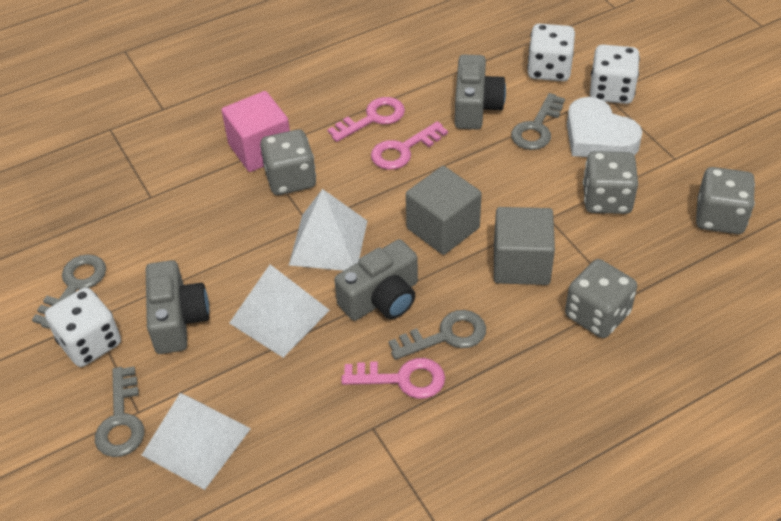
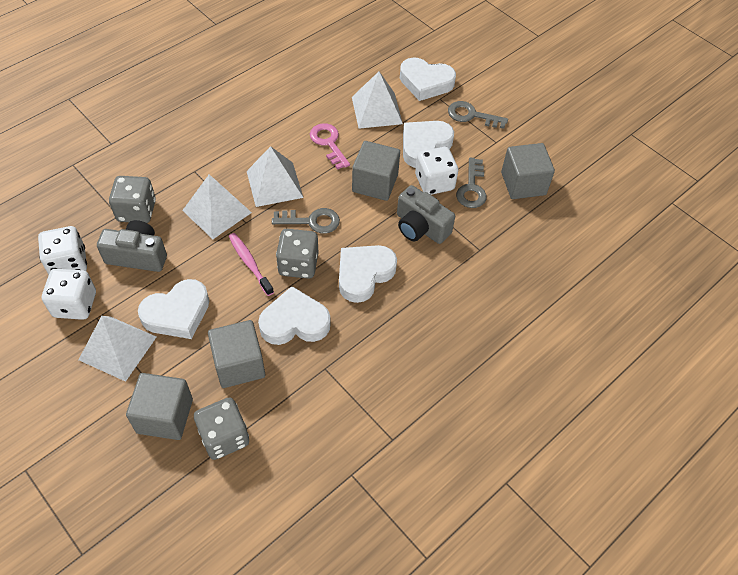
grey camera: [146,260,209,354] [334,239,418,321] [455,55,506,129] = 3 -> [97,220,167,272] [397,185,455,244] = 2
grey cube: [406,166,482,255] [494,207,555,285] = 2 -> [126,373,193,440] [208,320,265,388] [352,141,400,201] [501,143,555,199] = 4
grey dice: [260,129,316,195] [565,259,637,338] [583,151,638,214] [696,167,755,234] = 4 -> [109,176,156,223] [194,397,249,460] [276,229,318,279] = 3
grey key: [32,254,106,329] [95,367,145,457] [389,310,486,360] [511,93,565,150] = 4 -> [272,208,340,234] [448,101,508,129] [456,158,487,208] = 3
pink cube: [221,91,290,172] = 1 -> none = 0
pink key: [327,97,405,142] [341,358,445,399] [371,121,448,170] = 3 -> [310,123,350,170] = 1
pink toothbrush: none = 0 -> [229,233,274,296] = 1
white heart: [567,97,642,157] = 1 -> [138,279,209,339] [258,286,331,345] [339,245,397,303] [400,58,456,101] [403,121,454,168] = 5
white pyramid: [142,393,251,490] [229,264,330,358] [289,189,367,271] = 3 -> [78,316,156,382] [182,174,252,239] [247,146,303,207] [352,71,403,129] = 4

